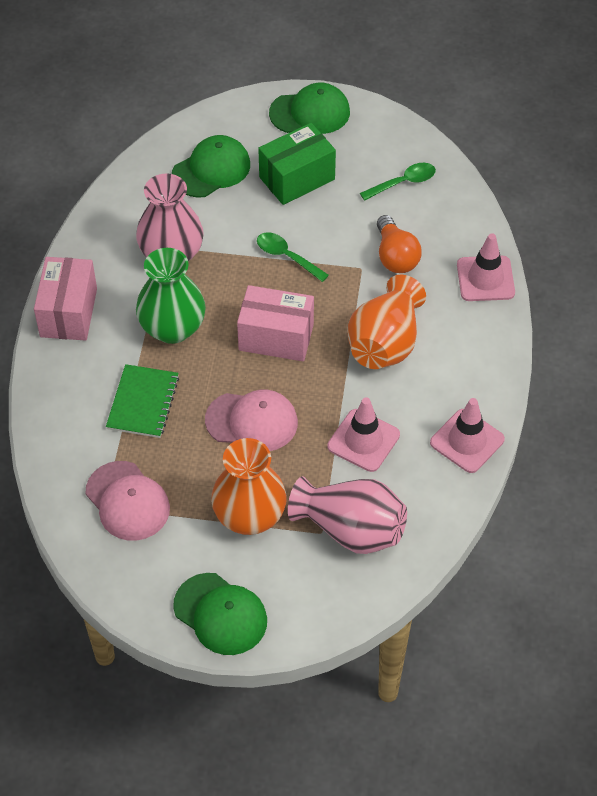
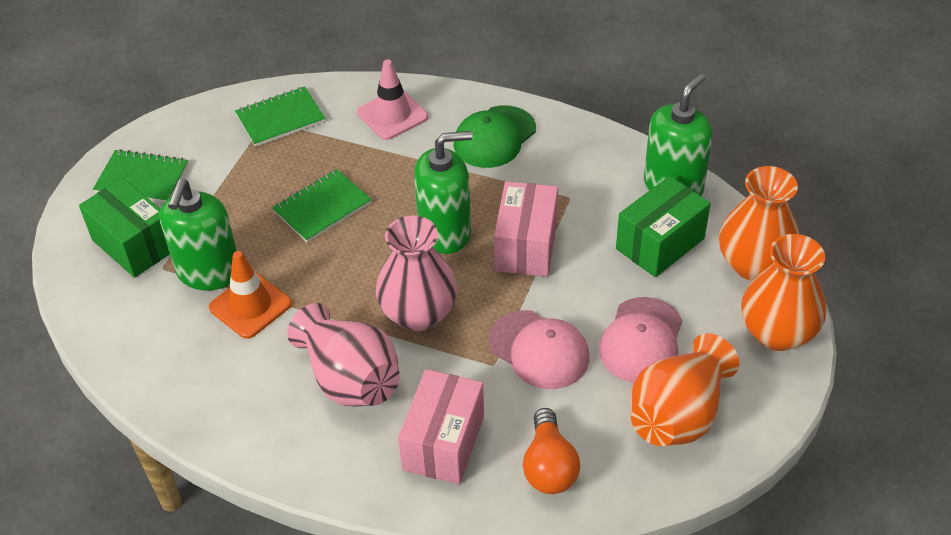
green box: [258,123,336,205] = 1 -> [79,178,170,278] [616,176,711,277] = 2
green cap: [172,135,250,197] [173,573,267,655] [269,83,350,134] = 3 -> [454,105,536,168] = 1
green notebook: [106,364,179,438] = 1 -> [93,149,188,203] [235,86,326,147] [272,169,372,242] = 3
green soap dispenser: none = 0 -> [159,179,237,290] [414,131,472,254] [644,73,713,196] = 3
green spoon: [257,232,329,282] [360,163,436,201] = 2 -> none = 0
green vase: [136,248,206,344] = 1 -> none = 0
orange traffic cone: none = 0 -> [209,251,292,339] = 1
orange vase: [211,438,287,535] [347,275,426,369] = 2 -> [631,333,739,446] [719,166,799,281] [741,234,826,351] = 3
pink traffic cone: [327,397,400,472] [430,398,505,473] [457,233,515,301] = 3 -> [357,59,428,140] = 1

